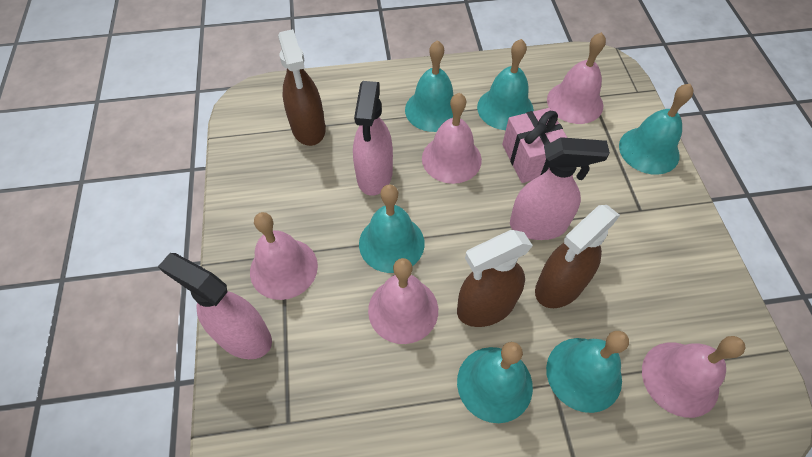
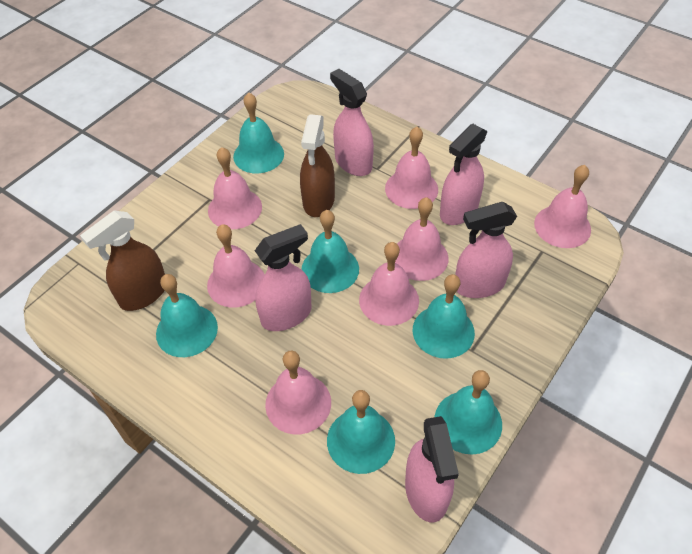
brown spray bottle: [278,29,326,146] [457,230,533,327] [535,205,620,308] = 3 -> [80,211,165,311] [300,114,335,217] = 2
pink bell: [250,212,318,300] [368,258,438,344] [422,93,482,184] [547,32,606,124] [642,336,746,418] = 5 -> [207,224,265,308] [208,147,262,229] [265,351,331,434] [359,242,419,326] [385,127,438,209] [395,197,449,281] [534,165,591,248] = 7
pink gift: [502,108,567,183] = 1 -> none = 0
pink spray bottle: [158,253,272,359] [353,81,393,196] [510,137,610,240] = 3 -> [255,224,312,331] [330,69,374,176] [405,416,459,522] [440,124,488,225] [455,202,517,298] = 5

